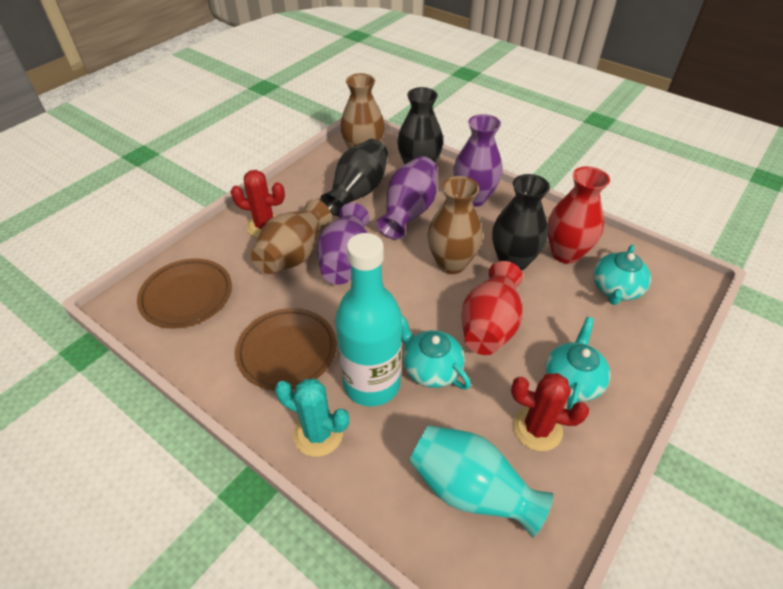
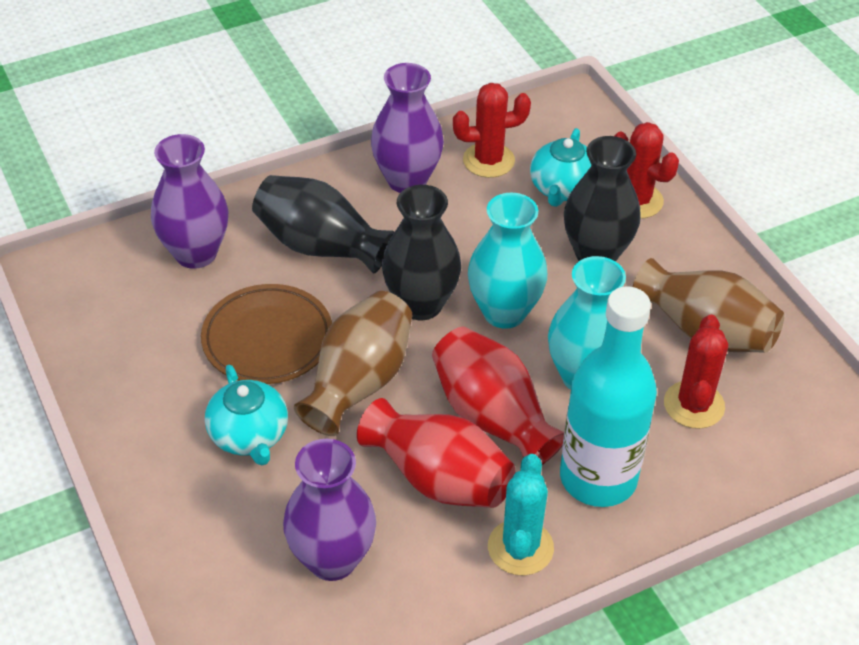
brown plate: [137,258,232,329] [235,308,336,391] = 2 -> [201,284,332,384] = 1
brown vase: [251,199,332,274] [340,73,385,149] [428,176,483,274] = 3 -> [294,291,412,436] [633,258,784,353] = 2
red cactus: [231,170,285,238] [511,373,589,451] = 2 -> [453,83,531,178] [614,122,679,218] [664,315,728,429] = 3
turquoise teapot: [402,315,471,389] [545,317,610,410] [593,245,651,305] = 3 -> [205,365,288,465] [530,128,591,207] = 2
turquoise vase: [409,425,554,537] = 1 -> [468,193,547,329] [548,256,626,390] = 2

